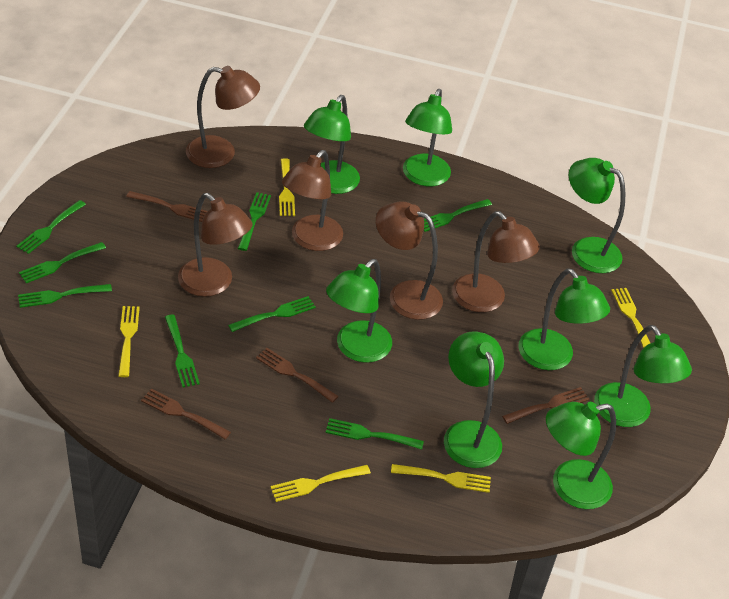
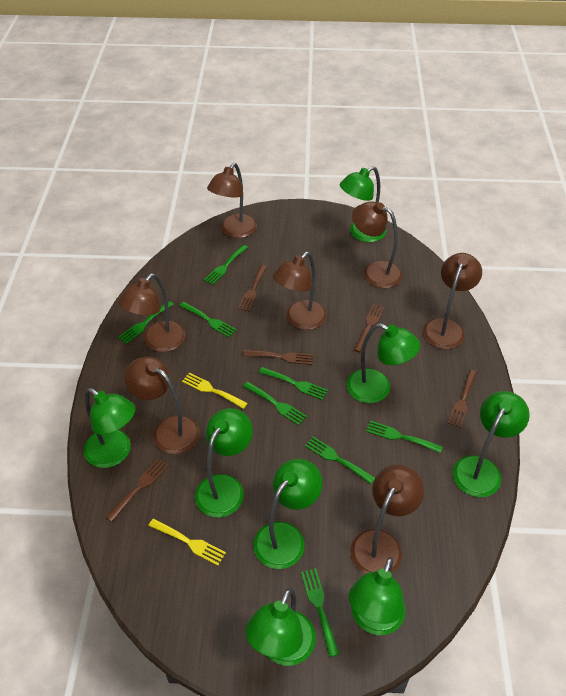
brown fork: [126,191,208,222] [141,389,231,440] [256,348,339,403] [502,387,590,424] = 4 -> [105,459,169,522] [238,265,267,312] [243,350,313,365] [354,304,385,352] [448,370,477,428] = 5
brown lamp: [178,193,253,297] [186,66,260,168] [282,150,343,251] [376,201,443,320] [452,211,540,312] = 5 -> [119,274,185,352] [124,357,200,454] [207,163,257,238] [273,252,327,330] [350,465,424,574] [352,201,402,288] [423,253,482,349] = 7
yellow fork: [118,306,140,377] [270,465,371,502] [279,158,295,216] [391,464,491,493] [611,288,650,348] = 5 -> [148,518,226,566] [182,372,248,409] = 2

